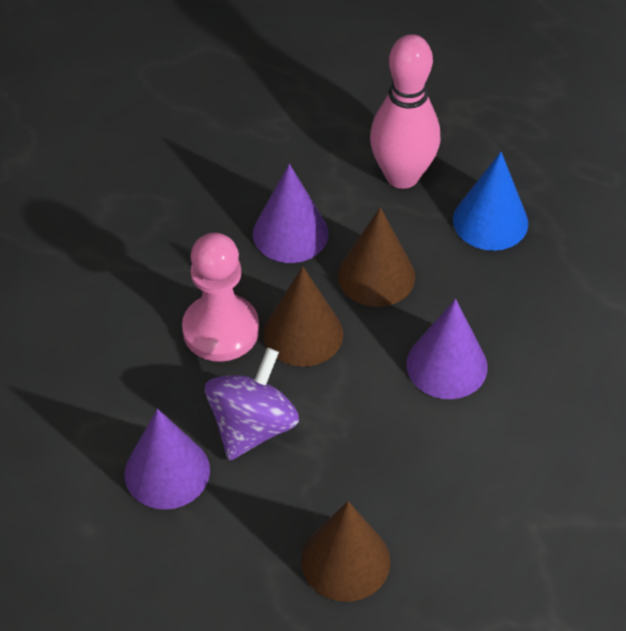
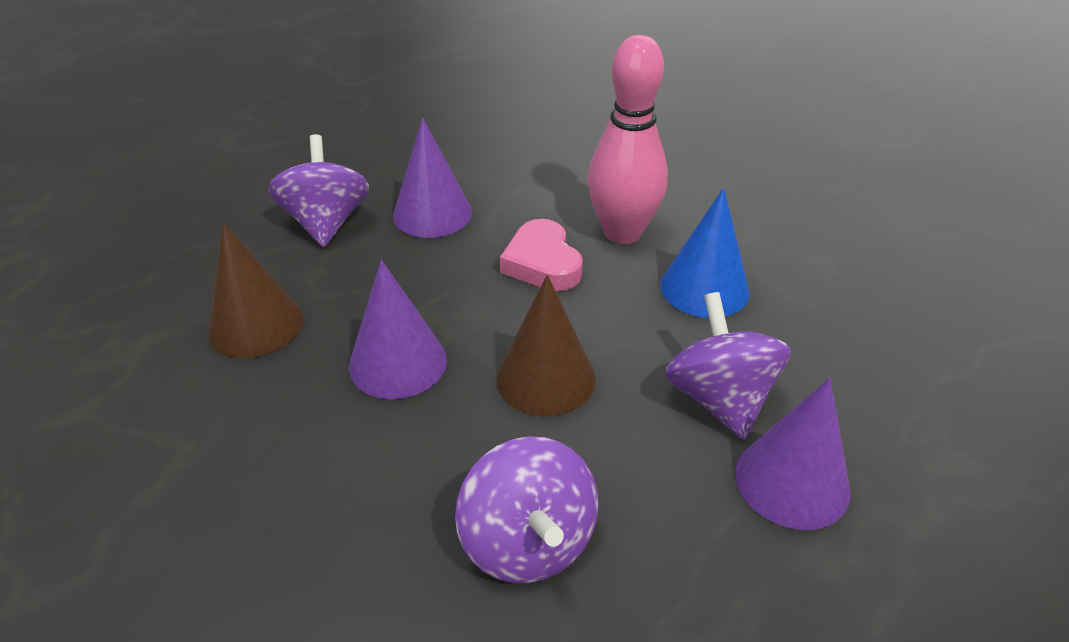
brown cone: [264,266,343,367] [301,501,390,602] [338,207,415,307] = 3 -> [208,223,303,358] [496,275,596,416] = 2
pink heart: none = 0 -> [500,219,583,291] = 1
pink pawn: [182,233,259,362] = 1 -> none = 0
purple spinning top: [205,348,299,460] = 1 -> [268,134,369,247] [455,436,599,583] [665,292,791,440] = 3

